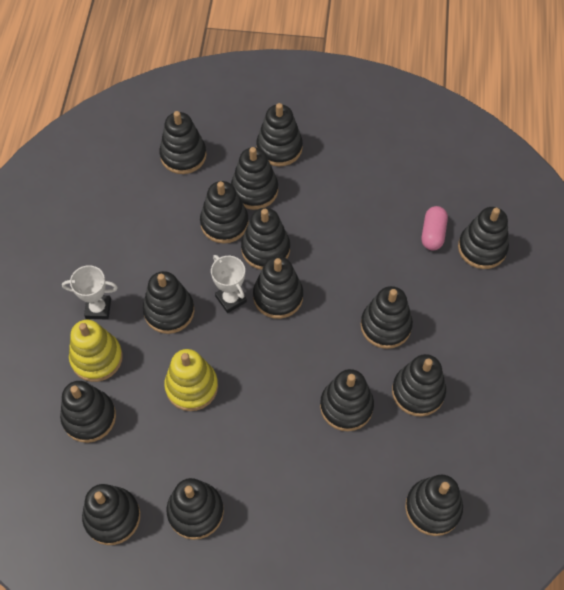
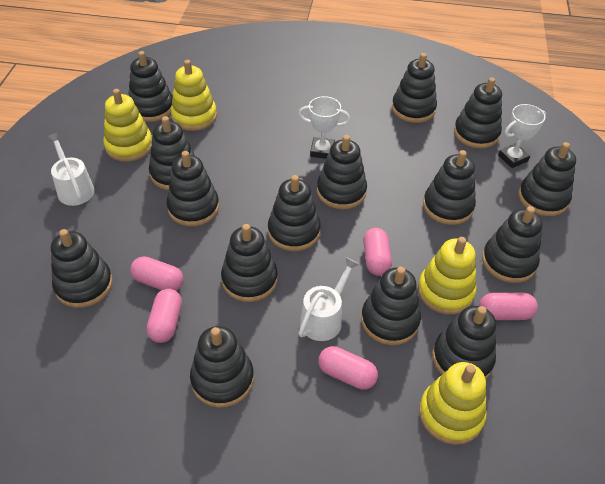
pink capsule: [422,206,448,250] = 1 -> [130,256,184,291] [147,289,182,343] [318,346,378,390] [363,228,392,276] [479,293,538,320] = 5
white watering can: none = 0 -> [47,133,94,206] [299,257,359,341] = 2
yellow stacking toy: [69,320,123,382] [164,349,218,411] = 2 -> [103,89,152,162] [171,60,217,131] [418,237,477,315] [419,362,487,445] = 4

